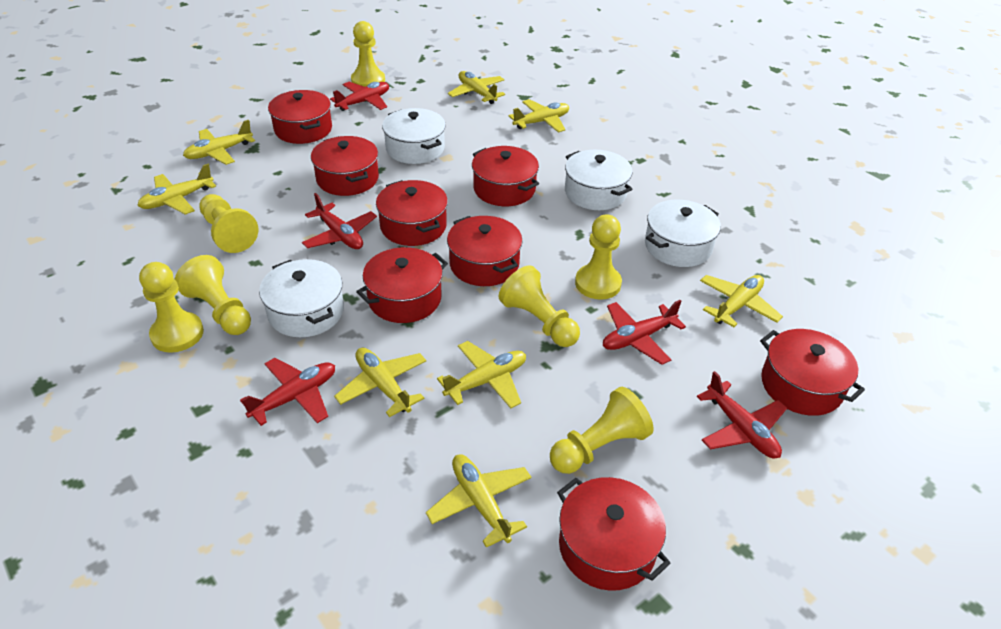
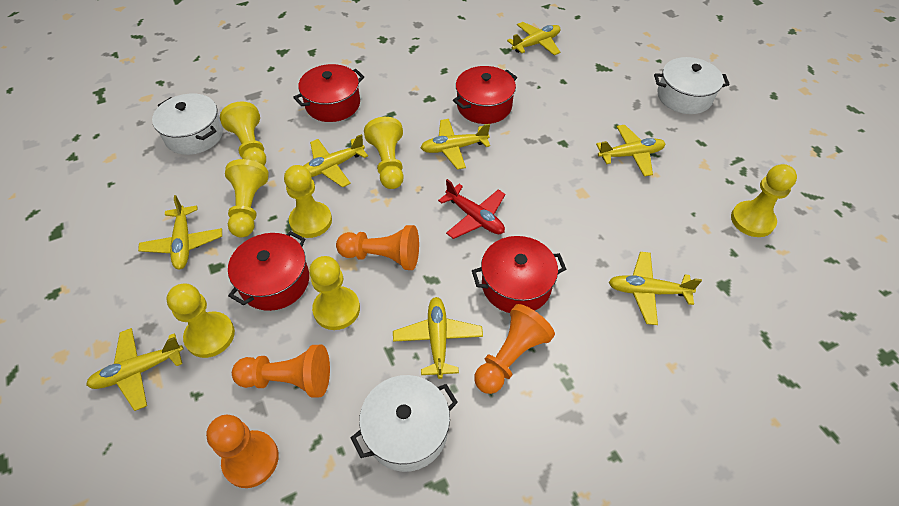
orange pawn: none = 0 -> [206,415,279,488] [232,345,330,398] [336,225,419,270] [474,304,555,394] = 4
red plane: [240,358,335,426] [302,193,377,249] [330,82,389,111] [603,300,686,365] [697,371,787,458] = 5 -> [438,179,505,239] = 1
red pot: [268,90,332,144] [311,136,379,196] [356,247,448,323] [376,180,448,246] [447,216,522,286] [472,146,539,206] [557,477,670,591] [760,329,865,416] = 8 -> [228,231,309,311] [293,64,364,122] [453,66,517,124] [472,236,566,313] = 4
white pot: [259,259,344,337] [382,108,446,164] [565,150,633,210] [645,200,721,267] = 4 -> [152,94,223,155] [351,375,458,472] [654,57,730,114] = 3

